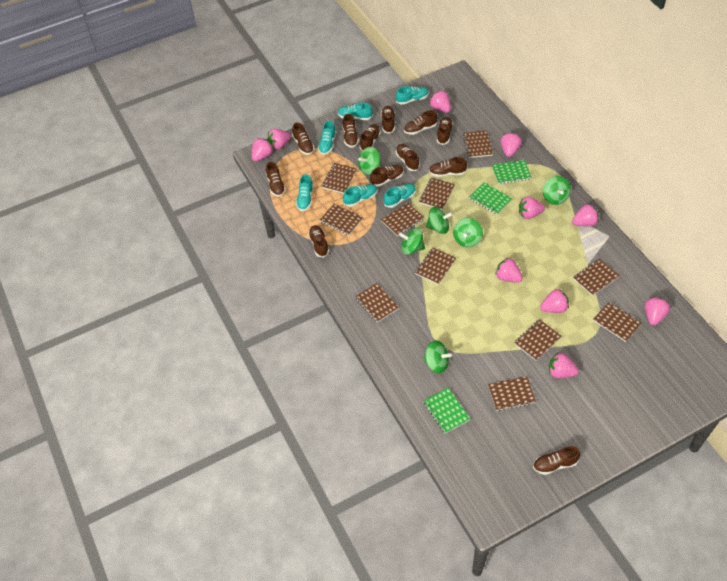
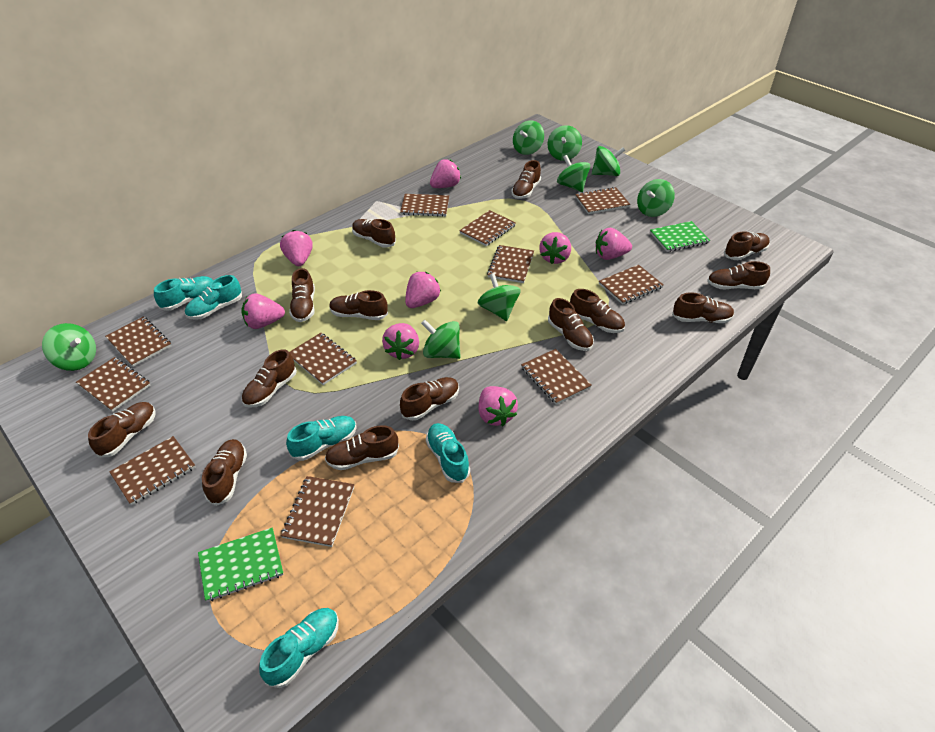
brown shoe: [266,162,286,197] [292,123,314,155] [308,225,329,257] [343,114,359,148] [359,124,381,150] [370,165,404,187] [381,106,395,134] [396,144,420,171] [404,110,438,135] [429,157,467,177] [437,117,453,145] [533,446,580,475] = 12 -> [88,402,156,457] [202,439,247,506] [242,349,297,408] [289,268,315,322] [325,425,399,470] [329,290,388,320] [352,219,396,248] [400,377,459,421] [512,160,541,199] [548,298,594,351] [570,289,625,333] [672,292,734,323] [707,261,770,289] [724,232,770,260] = 14
green notebook: [424,388,470,434] [469,182,512,214] [492,160,532,184] = 3 -> [198,527,284,602] [650,221,710,252] = 2
green spinning top: [358,147,380,175] [399,228,425,255] [423,341,452,373] [426,207,453,234] [453,218,483,247] [543,176,571,205] = 6 -> [42,323,96,371] [421,320,461,359] [478,273,521,321] [513,120,544,155] [547,125,582,161] [557,155,590,192] [592,146,625,176] [637,179,675,217] = 8
pink strawberry: [252,138,273,162] [267,129,291,150] [430,90,451,113] [495,258,523,283] [500,132,522,157] [519,197,545,219] [540,289,569,313] [549,353,579,378] [572,204,599,226] [645,297,670,325] = 10 -> [241,293,285,329] [280,230,313,266] [382,323,419,360] [405,272,441,308] [430,159,461,188] [478,386,518,426] [539,232,571,264] [596,228,632,260] = 8
turquoise shoe: [296,174,313,211] [318,121,336,155] [338,103,373,120] [343,184,377,207] [384,184,416,208] [396,86,429,105] = 6 -> [154,276,213,311] [185,275,242,320] [259,608,339,688] [286,416,357,461] [426,423,470,483] = 5

